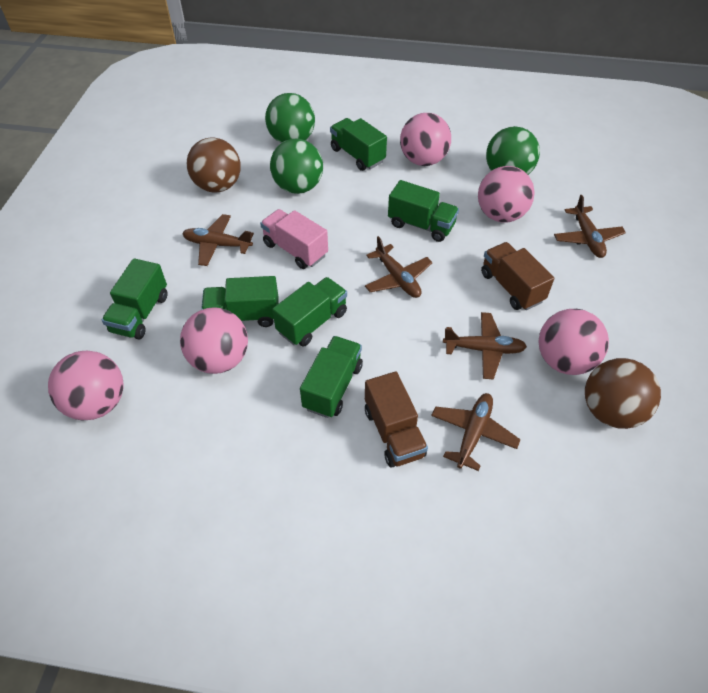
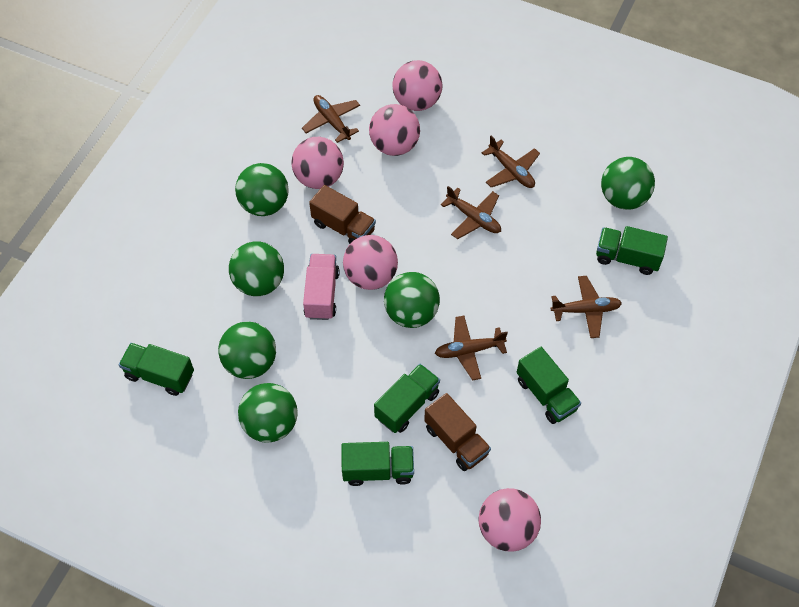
brown ball: [187,138,241,193] [585,358,661,429] = 2 -> none = 0
green ball: [265,93,315,143] [270,139,323,194] [486,126,540,175] = 3 -> [218,321,276,379] [229,241,284,296] [235,163,289,216] [238,383,297,442] [384,272,440,328] [601,157,655,210] = 6
green truck: [102,258,167,339] [201,276,279,327] [272,277,347,347] [300,336,363,418] [330,118,387,171] [388,180,459,242] = 6 -> [119,343,194,396] [341,442,414,486] [374,364,440,433] [517,347,581,424] [596,226,668,275] = 5

